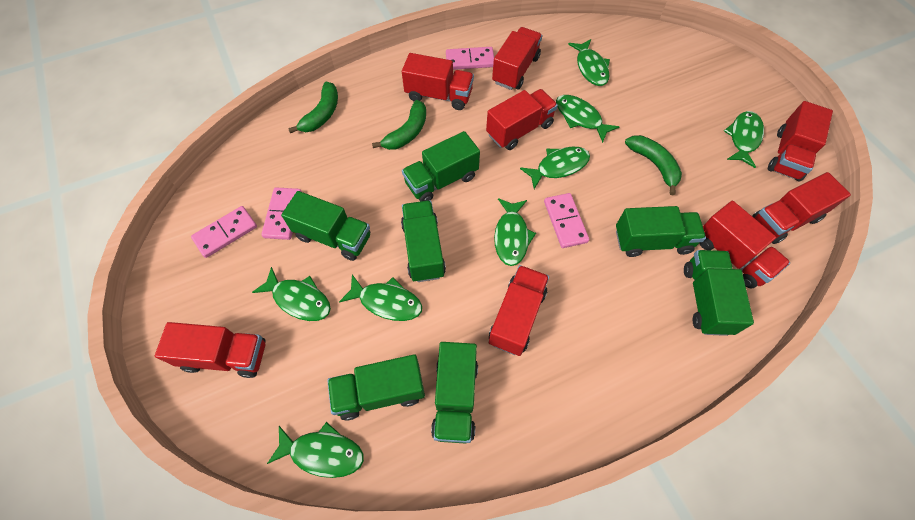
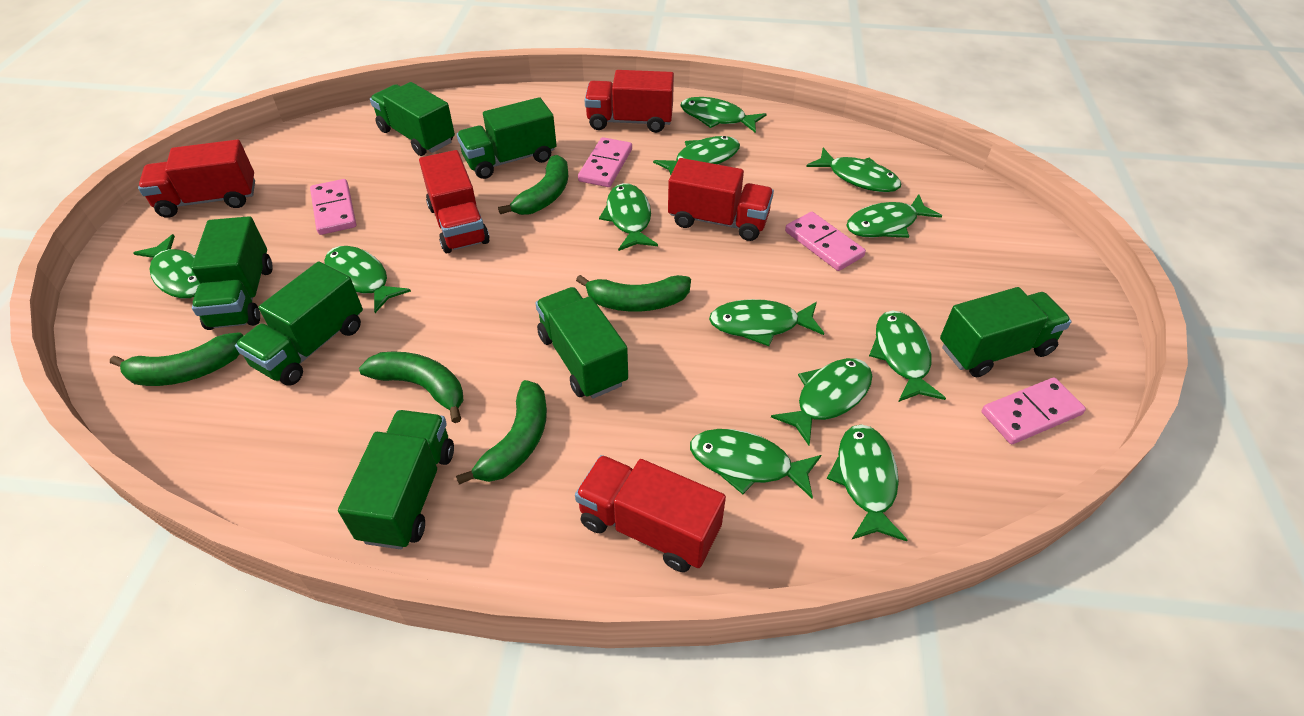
green banana: [288,81,338,133] [372,100,426,150] [625,135,682,195] = 3 -> [110,332,244,386] [359,351,464,423] [456,380,547,485] [498,155,568,215] [576,275,691,312] = 5
green fish: [252,267,331,321] [267,422,364,478] [339,274,422,321] [494,198,536,266] [520,147,590,189] [556,95,619,143] [568,39,610,86] [724,111,764,168] = 8 -> [133,234,200,298] [324,246,411,313] [599,183,658,251] [653,136,740,175] [680,97,766,133] [690,429,821,498] [709,299,824,346] [771,358,872,445] [806,148,902,192] [827,424,907,542] [846,194,942,238] [869,311,946,402] = 12
red truck: [155,322,266,378] [402,53,474,110] [486,89,558,150] [489,265,549,356] [492,27,542,90] [699,201,790,288] [752,172,851,244] [768,101,833,181] = 8 -> [138,140,255,218] [419,150,490,253] [575,455,726,572] [585,70,674,133] [668,158,774,241] = 5

